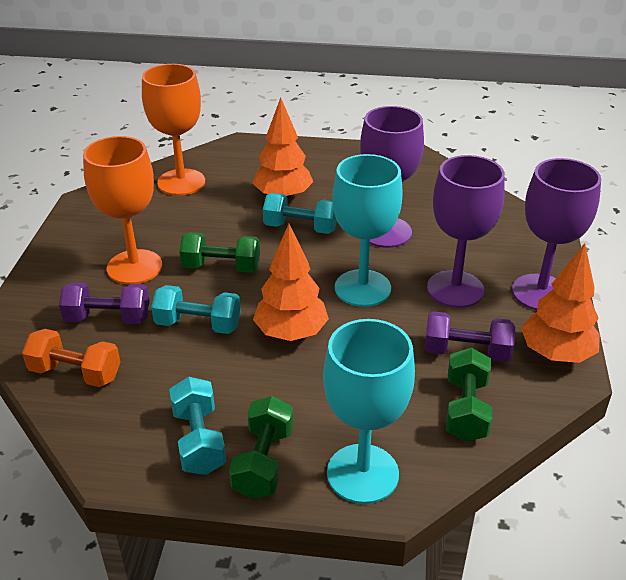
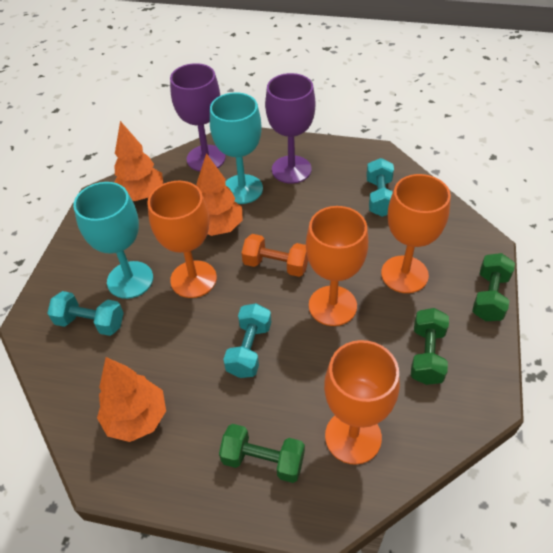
orange goblet: [83,136,162,284] [142,64,205,196] = 2 -> [147,181,217,298] [306,206,368,326] [324,340,400,465] [381,174,451,293] = 4
purple dumbbell: [59,282,149,324] [425,311,515,362] = 2 -> none = 0
purple goblet: [360,106,424,248] [427,155,505,308] [512,158,601,310] = 3 -> [170,63,226,171] [265,73,315,184] = 2

